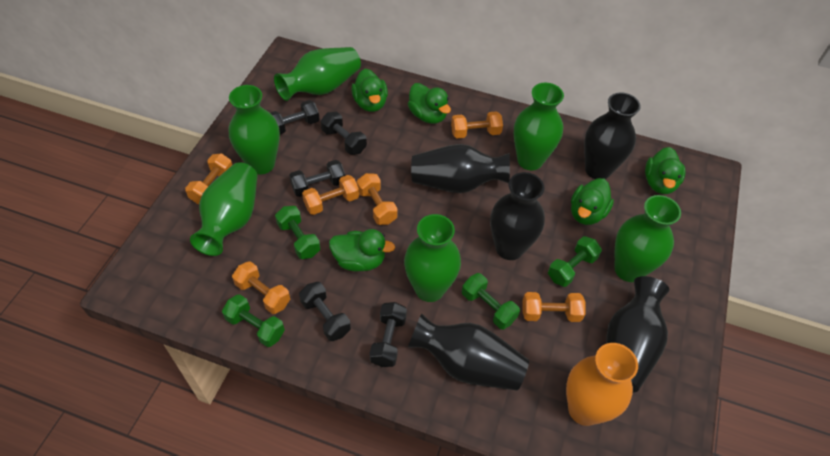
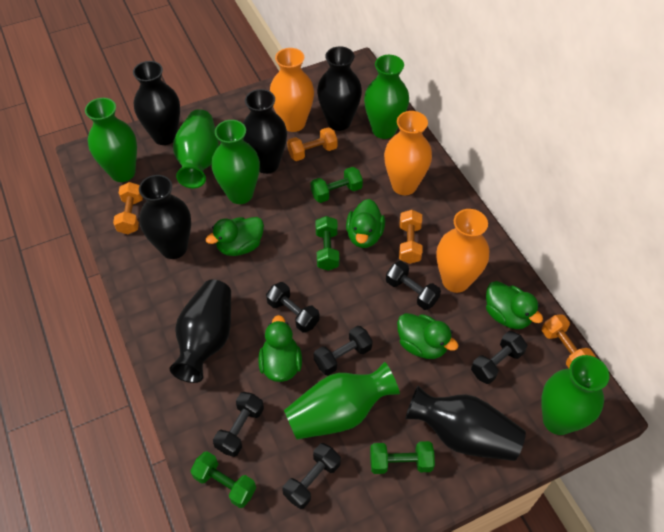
black dumbbell: [270,100,320,134] [289,160,345,197] [299,282,351,341] [321,112,367,155] [369,302,407,367] = 5 -> [213,392,264,457] [266,282,320,333] [282,443,341,509] [314,326,373,375] [386,261,441,310] [471,331,527,384] = 6
black vase: [408,313,529,390] [411,144,510,193] [490,172,545,260] [584,93,641,179] [606,276,669,392] = 5 -> [133,61,180,145] [139,175,191,259] [170,280,231,383] [243,89,287,174] [317,46,362,131] [405,386,526,461] = 6
orange dumbbell: [185,153,232,204] [232,261,290,314] [302,175,359,215] [357,173,398,225] [451,111,503,138] [523,292,586,322] = 6 -> [113,182,143,234] [287,127,338,161] [399,210,422,264] [542,314,595,369] = 4
orange vase: [566,343,638,426] = 1 -> [270,48,314,132] [384,111,432,195] [437,209,489,293] = 3

